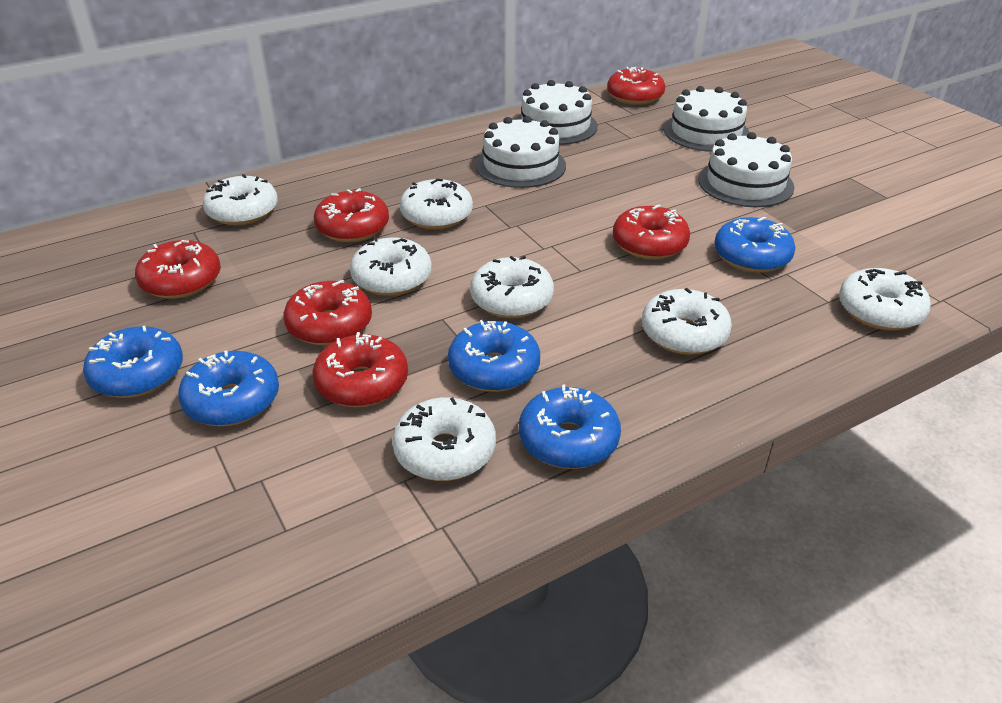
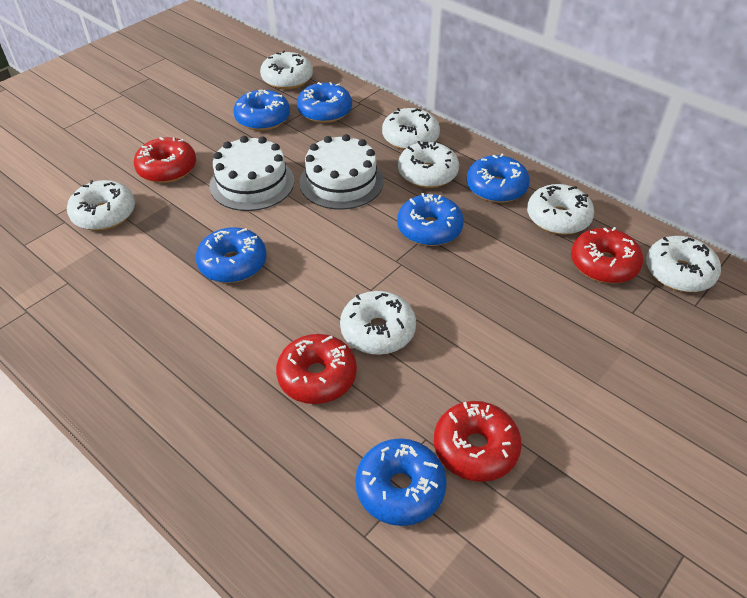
blue donut: [83,326,183,398] [178,351,279,426] [448,320,540,392] [519,384,621,469] [714,217,795,273] = 5 -> [196,227,267,283] [233,90,290,131] [297,82,352,123] [355,438,447,526] [397,193,464,246] [467,154,530,203] = 6
red donut: [135,240,221,299] [283,280,372,345] [313,332,408,407] [314,188,389,242] [607,67,665,105] [613,204,690,259] = 6 -> [134,137,196,183] [276,334,357,404] [434,401,522,482] [571,227,643,284] = 4
white cake: [476,116,566,188] [515,80,598,145] [664,86,750,152] [698,132,795,207] = 4 -> [210,136,295,211] [299,134,384,210] = 2

